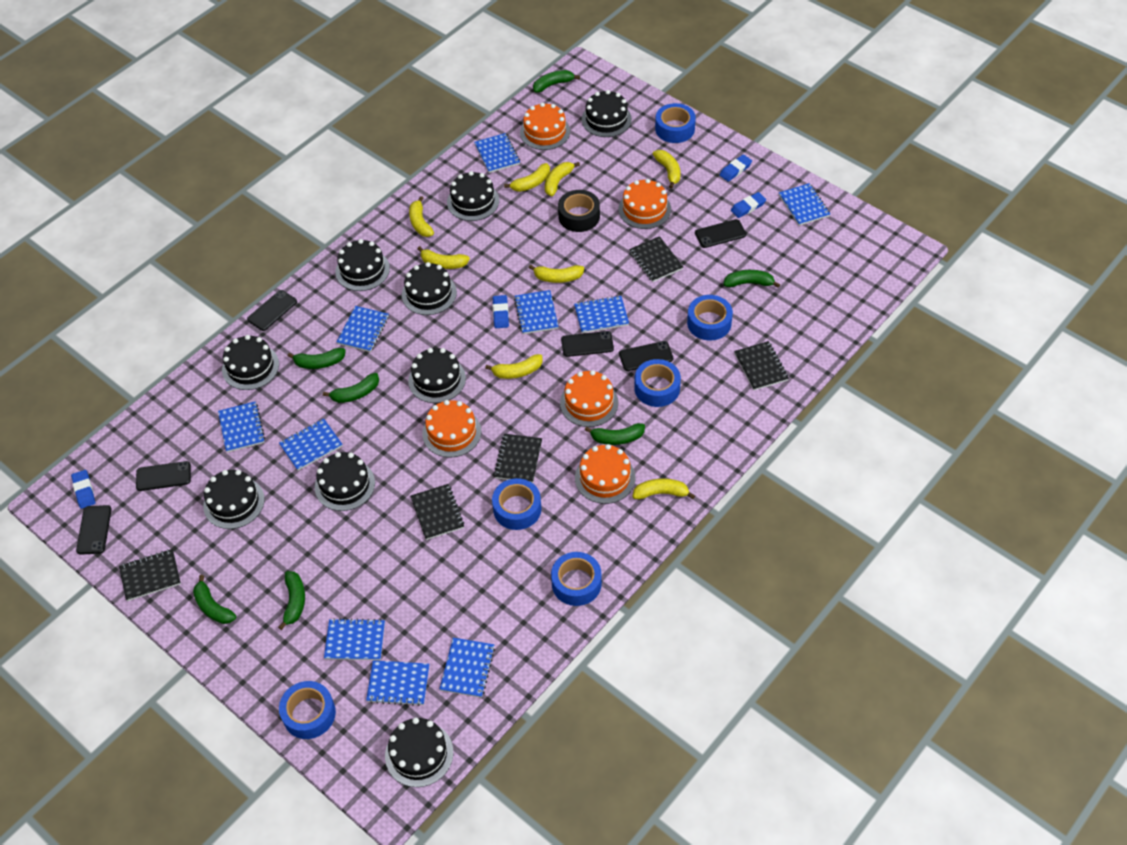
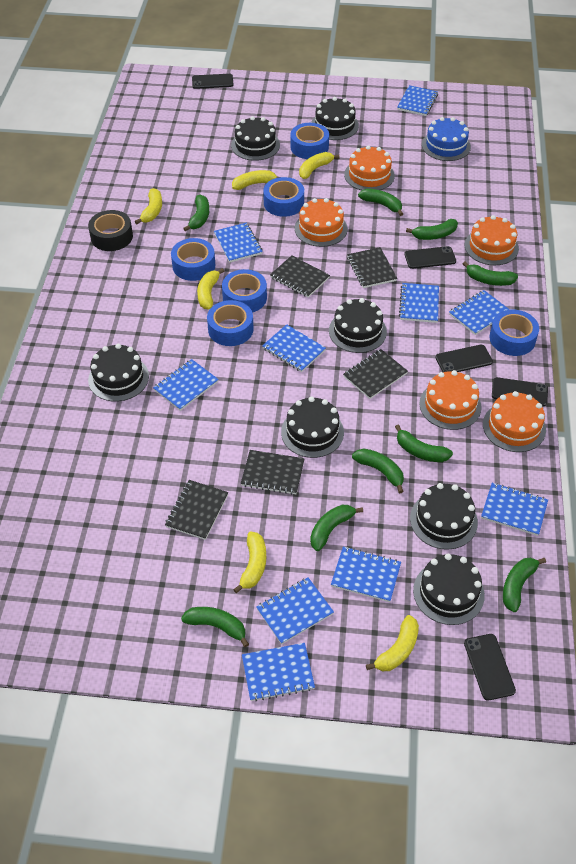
black cake: [203,470,265,529] [222,335,279,390] [315,452,375,511] [336,239,390,291] [385,717,453,787] [402,262,457,315] [408,348,466,403] [447,171,499,221] [582,90,632,137] = 9 -> [88,344,149,401] [231,116,280,161] [281,396,344,458] [311,97,359,140] [329,298,387,353] [410,483,478,550] [413,554,485,625] = 7
black phone: [76,505,112,555] [136,461,191,491] [247,290,297,331] [561,331,614,357] [619,341,673,371] [695,219,746,248] = 6 -> [192,74,233,89] [404,246,456,269] [435,345,493,372] [464,634,516,701] [492,377,548,406] = 5
blue cake: none = 0 -> [422,117,471,161] = 1
blue eraser: [71,470,95,509] [493,295,509,328] [720,154,752,182] [731,192,766,218] = 4 -> none = 0
green banana: [193,575,236,624] [278,571,305,630] [288,348,346,369] [323,373,379,403] [533,70,580,93] [585,423,645,445] [723,270,780,288] = 7 -> [181,607,249,647] [183,195,209,231] [310,505,363,551] [352,449,404,493] [358,189,403,216] [395,424,453,462] [406,219,458,240] [463,261,518,286] [503,558,546,612] = 9
yellow banana: [409,196,434,237] [417,246,470,269] [485,354,543,379] [504,163,550,192] [529,265,584,283] [545,162,580,196] [633,479,695,499] [653,150,680,189] = 8 -> [135,188,162,224] [197,268,224,310] [232,170,279,190] [233,532,266,593] [299,152,340,179] [366,615,419,671] = 6

